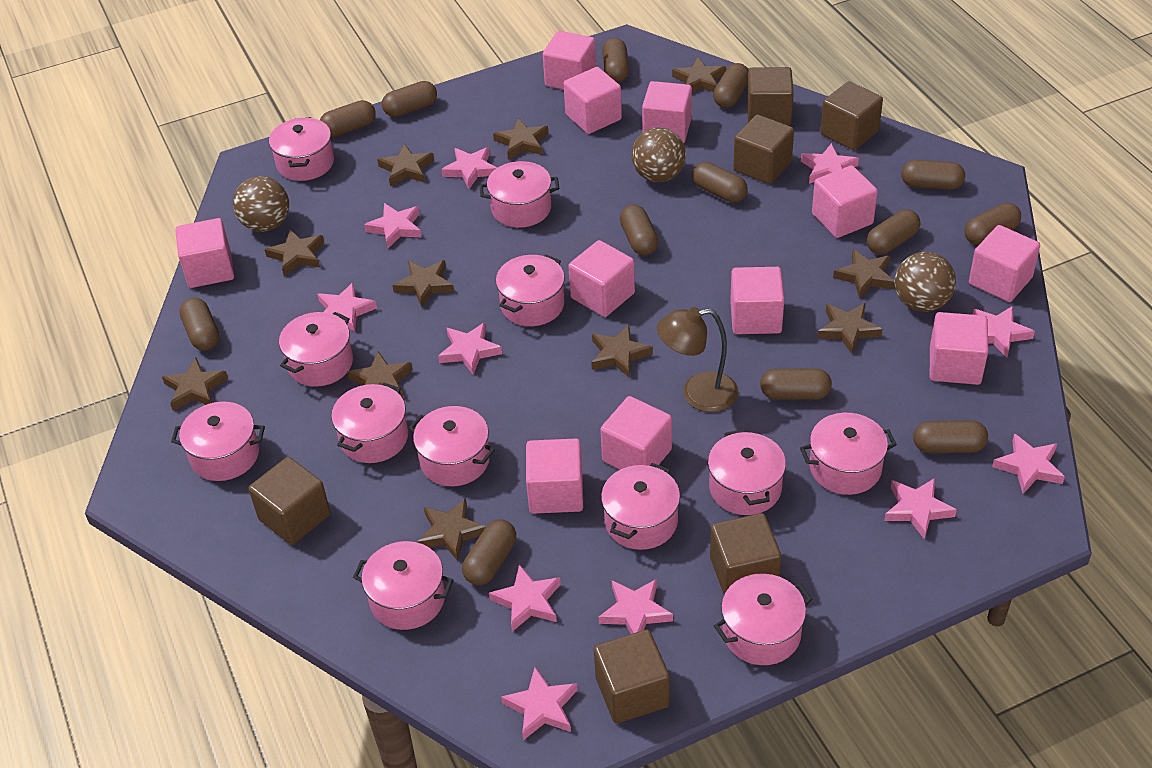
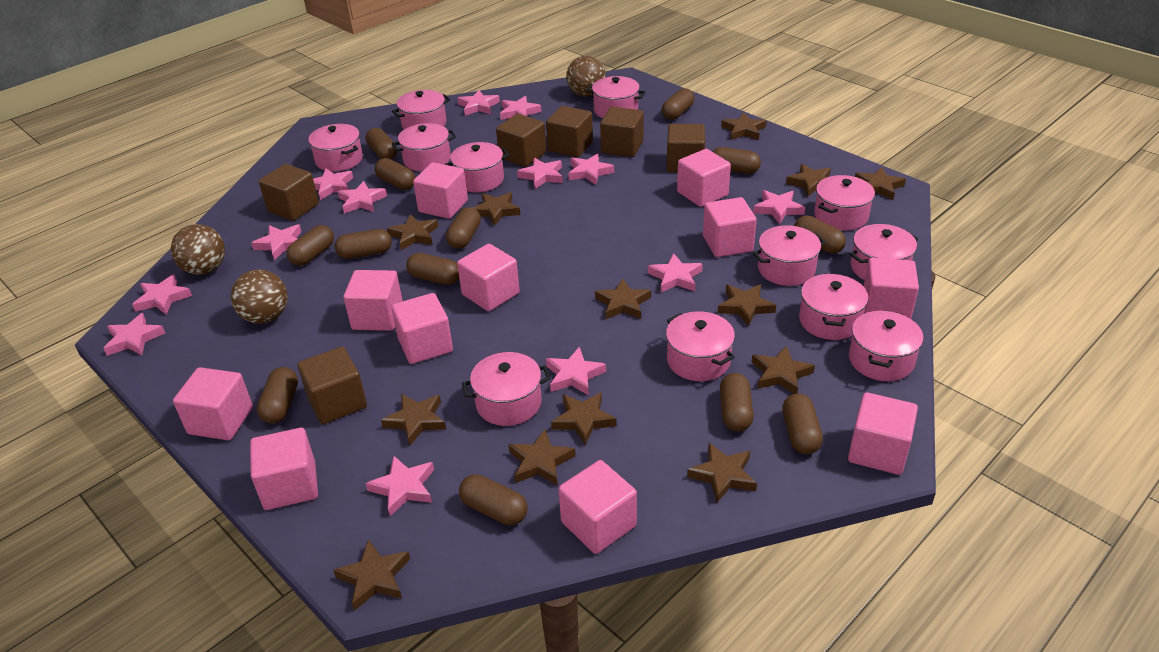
brown lamp: [657,307,739,412] = 1 -> none = 0
brown star: [162,358,228,410] [265,230,324,276] [348,351,413,398] [377,144,434,186] [393,260,454,307] [417,498,486,561] [493,118,549,159] [591,325,653,378] [672,57,726,92] [817,303,882,354] [833,249,895,299] = 11 -> [333,540,410,611] [381,394,446,446] [387,214,439,250] [473,192,520,226] [508,429,576,486] [551,392,617,445] [595,278,651,319] [687,443,757,503] [718,284,776,327] [721,112,767,140] [752,346,815,394] [786,164,831,197] [855,167,906,200] = 13
pink star: [317,282,377,332] [364,203,422,248] [438,322,502,375] [441,147,497,189] [489,564,561,632] [501,667,578,740] [599,579,673,634] [801,143,859,184] [884,478,957,540] [973,306,1035,358] [992,433,1065,494] = 11 -> [103,313,165,356] [132,274,192,314] [251,224,302,260] [313,168,353,200] [338,181,387,214] [366,456,434,516] [458,90,500,116] [500,96,542,120] [517,158,563,189] [546,347,606,396] [568,153,614,185] [648,253,703,292] [753,190,805,224] = 13

